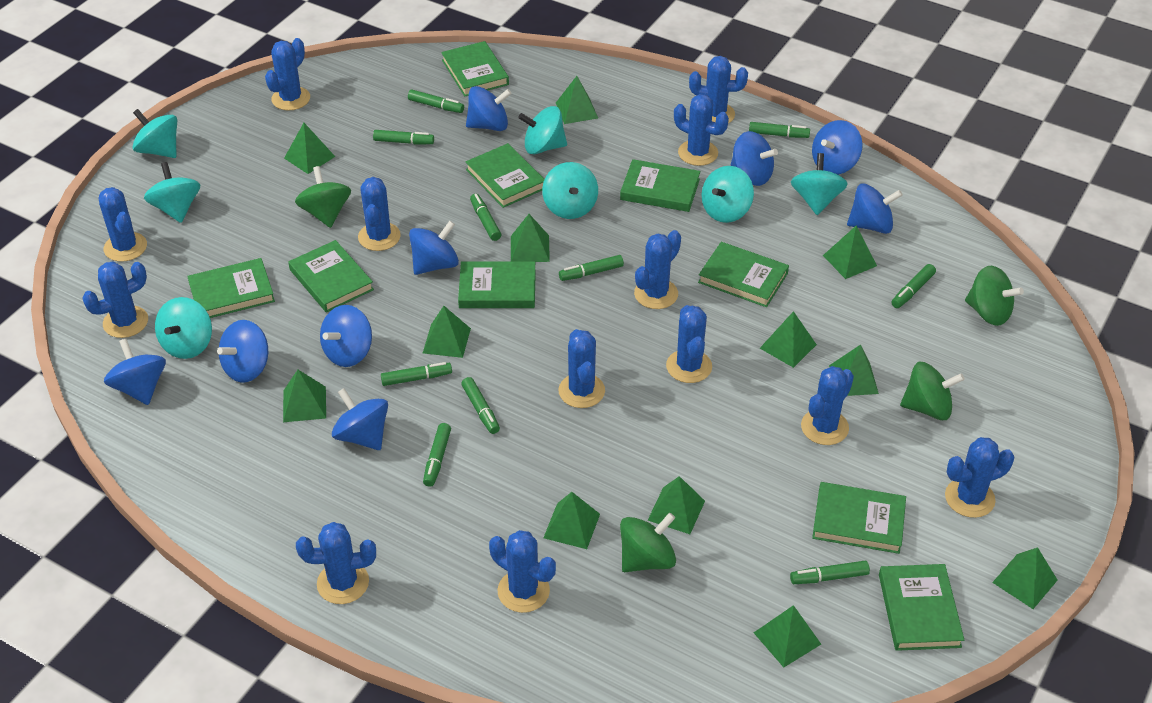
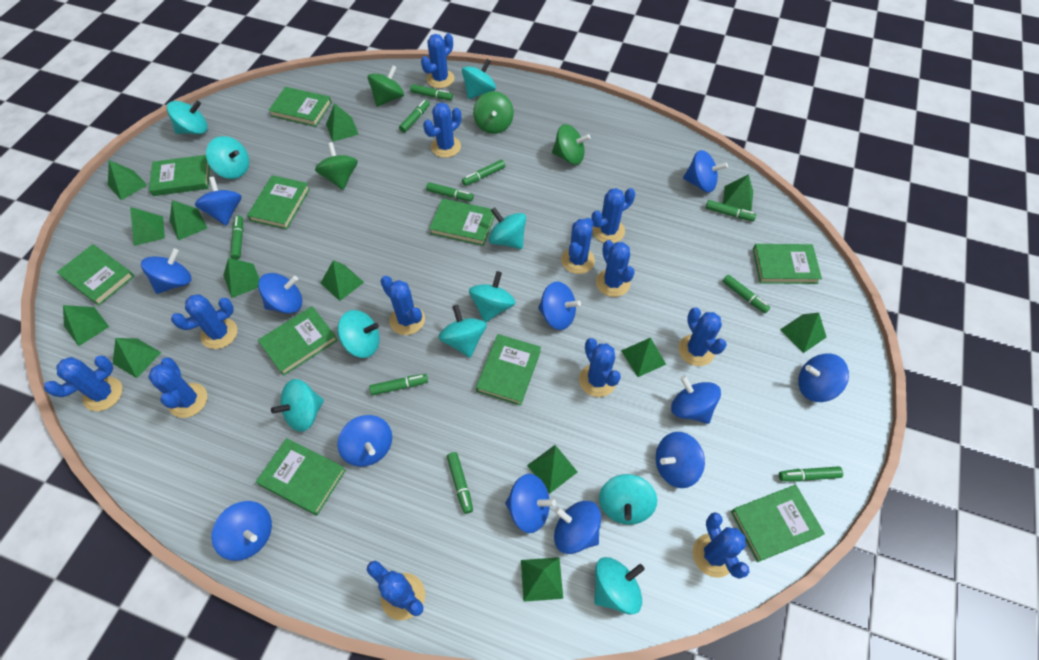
blue spinning top: [104,339,166,405] [217,320,268,383] [320,305,372,367] [332,388,388,450] [409,221,459,275] [466,86,512,131] [731,131,778,186] [812,120,863,175] [847,183,903,234] = 9 -> [141,248,192,294] [195,177,242,226] [211,501,272,561] [258,273,302,314] [337,415,392,467] [505,474,556,533] [538,281,581,330] [554,501,601,554] [656,432,705,488] [671,376,721,424] [683,150,728,193] [798,353,849,402] = 12
green book: [187,258,275,318] [288,240,374,312] [441,41,509,97] [458,261,536,308] [465,143,545,208] [620,159,700,212] [698,242,789,307] [812,482,906,554] [879,564,964,651] = 9 -> [57,244,134,306] [149,155,210,196] [247,175,310,229] [256,438,346,515] [258,306,338,376] [268,87,332,127] [429,198,495,246] [476,334,541,406] [731,485,825,562] [753,244,822,284] = 10
green pyramid: [283,370,326,422] [284,123,335,174] [423,306,471,358] [511,214,550,262] [543,492,600,549] [556,76,598,124] [648,476,705,534] [754,605,821,667] [760,311,817,368] [823,226,877,279] [829,344,879,396] [992,547,1057,609] = 12 -> [63,305,109,346] [108,160,147,200] [113,338,161,378] [130,207,165,246] [170,200,207,241] [223,258,259,298] [321,260,364,301] [326,103,359,142] [521,557,563,602] [527,445,577,494] [621,338,666,377] [723,174,753,212] [780,313,826,353] = 13
turquoise spinning top: [133,109,177,158] [144,162,200,223] [155,297,212,359] [518,106,567,154] [542,162,598,219] [702,166,754,223] [791,153,848,215] = 7 -> [167,100,208,134] [206,136,249,179] [271,379,324,432] [337,310,380,358] [438,305,487,358] [462,59,496,99] [469,271,516,322] [488,207,526,249] [594,557,645,615] [599,474,657,525] = 10

